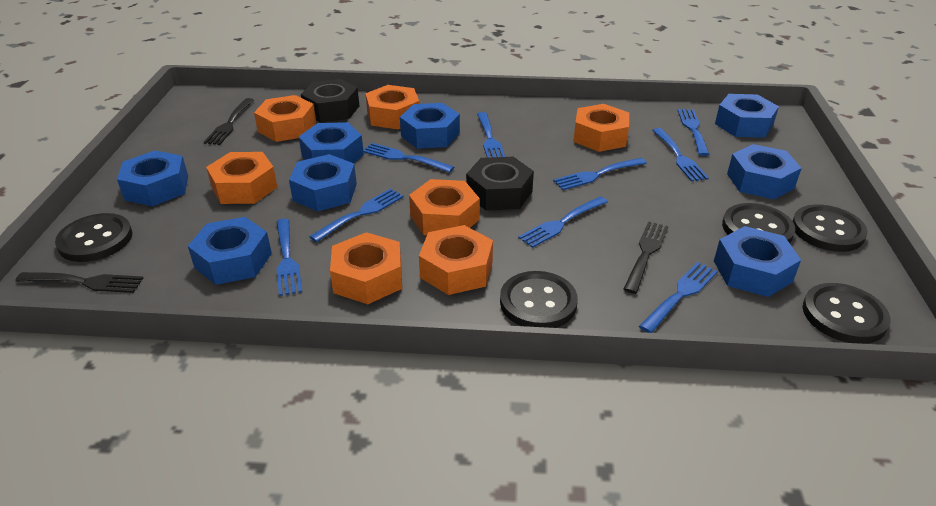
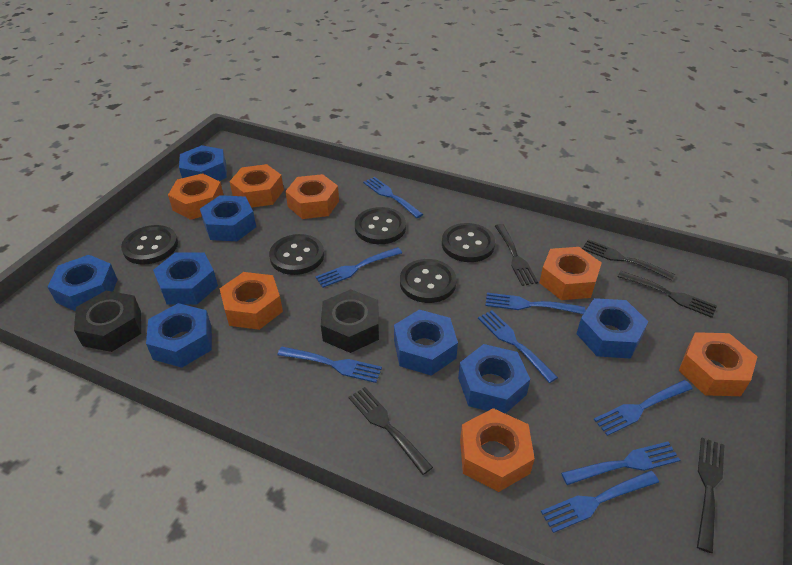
black fork: [15,272,143,293] [204,98,254,145] [623,221,668,294] = 3 -> [349,387,433,475] [495,224,538,286] [582,239,675,280] [617,271,717,318] [697,438,724,553] = 5
blue fork: [276,219,302,296] [309,188,404,242] [363,143,454,173] [477,112,505,158] [518,196,608,248] [553,158,647,190] [639,262,718,333] [652,128,709,182] [677,109,710,156] = 9 -> [277,346,382,383] [315,247,402,288] [363,177,423,218] [478,310,558,383] [485,293,585,314] [541,471,659,533] [561,441,680,485] [594,380,693,436] = 8

